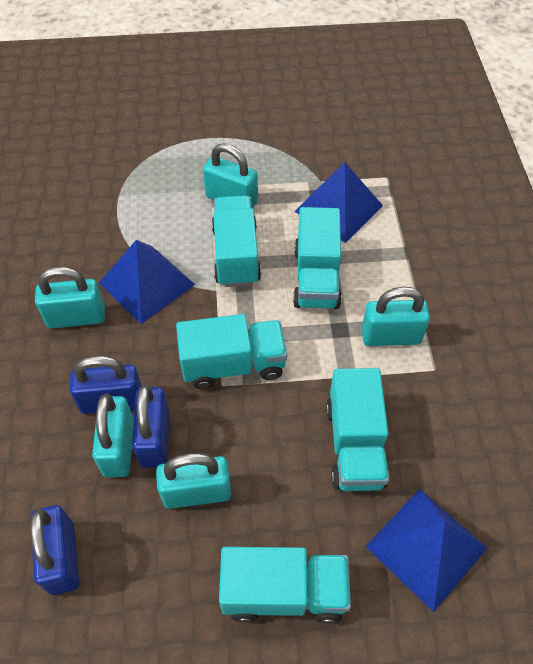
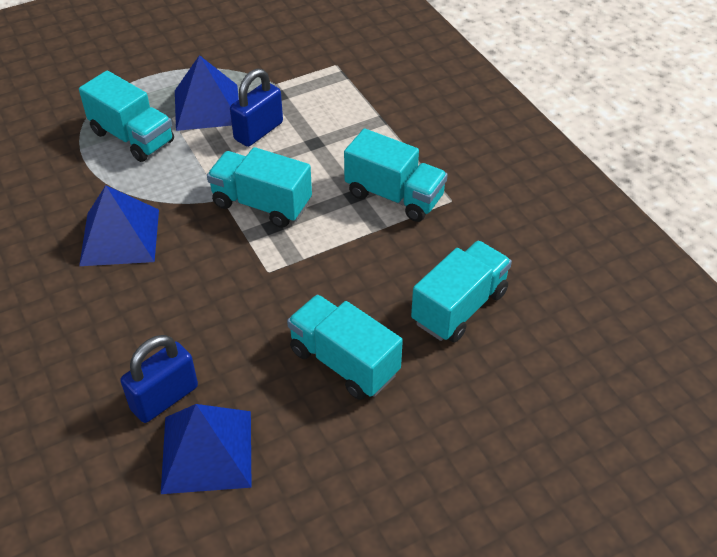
blue padlock: [30,505,79,595] [69,356,142,414] [132,385,170,468] = 3 -> [120,335,198,423] [230,69,283,147] = 2
turquoise padlock: [35,267,105,328] [92,394,134,477] [156,453,231,509] [203,143,258,208] [361,287,430,346] = 5 -> none = 0

